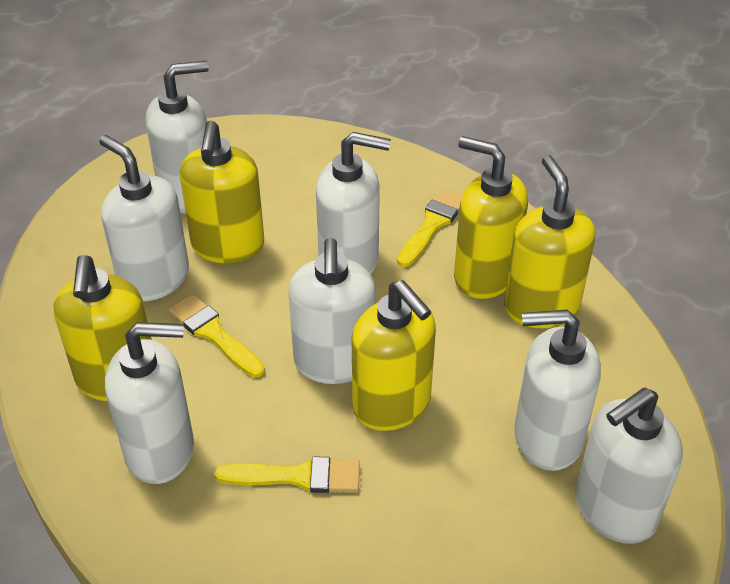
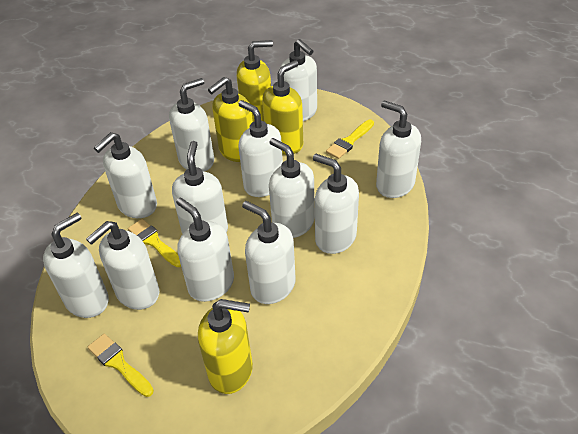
white soap dispenser: [99,135,189,301] [105,322,194,484] [146,60,209,214] [288,238,376,384] [316,132,391,274] [514,309,601,471] [576,388,683,544] = 7 -> [43,213,109,318] [86,221,159,310] [94,132,157,218] [169,78,214,171] [172,141,228,234] [176,197,234,302] [239,100,283,197] [242,201,296,304] [269,138,315,238] [279,39,317,121] [313,154,359,254] [376,100,421,198] = 12
yellow soap dispenser: [54,255,152,401] [180,121,264,264] [352,280,436,431] [454,136,528,299] [504,155,595,328] = 5 -> [198,299,253,394] [208,77,253,162] [237,40,273,122] [262,60,303,155] = 4

